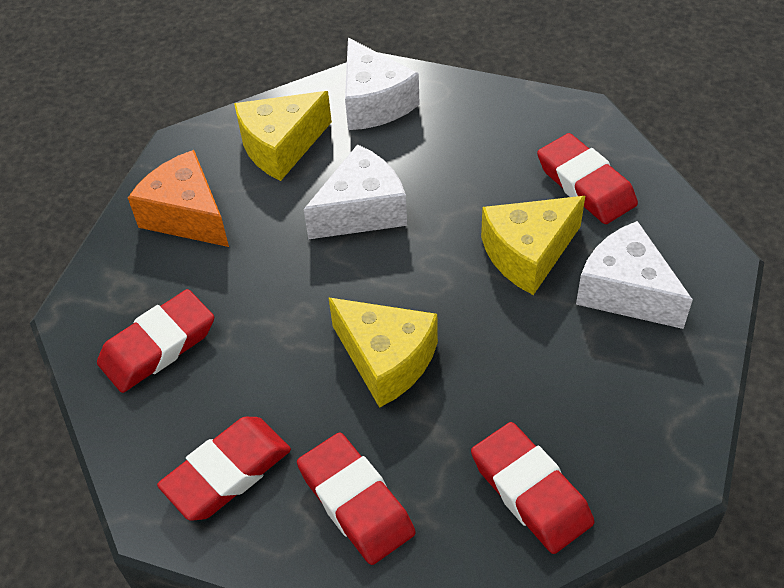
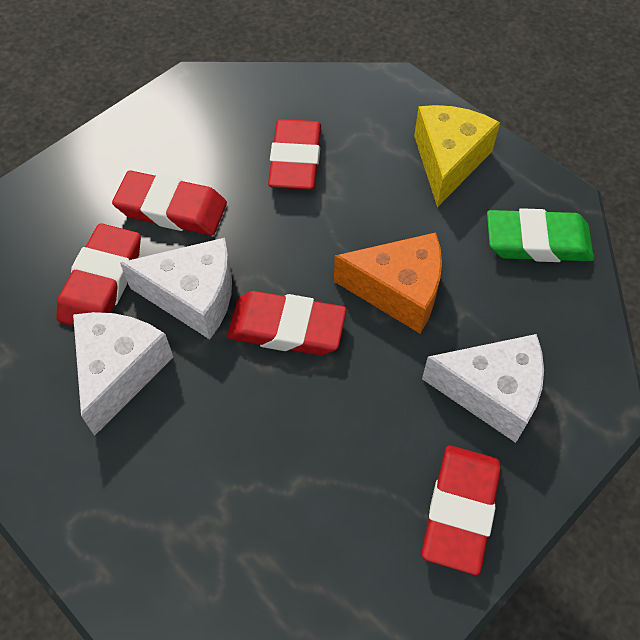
green eraser: none = 0 -> [487,208,594,262] = 1
yellow cheese: [234,91,332,181] [328,297,438,408] [481,196,585,295] = 3 -> [414,105,500,207] = 1

